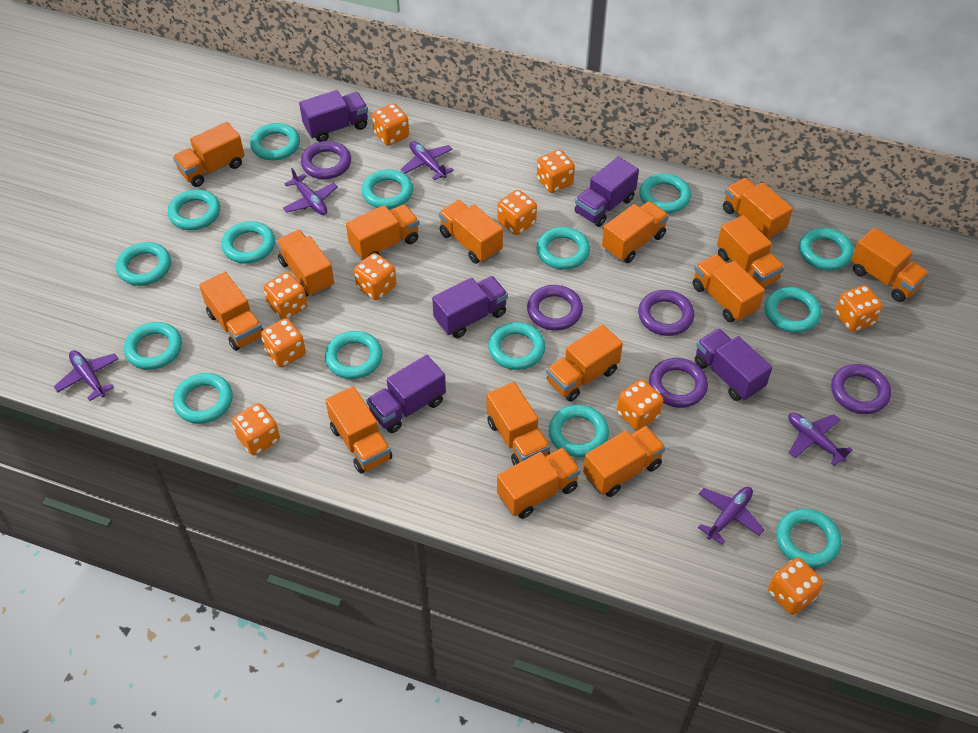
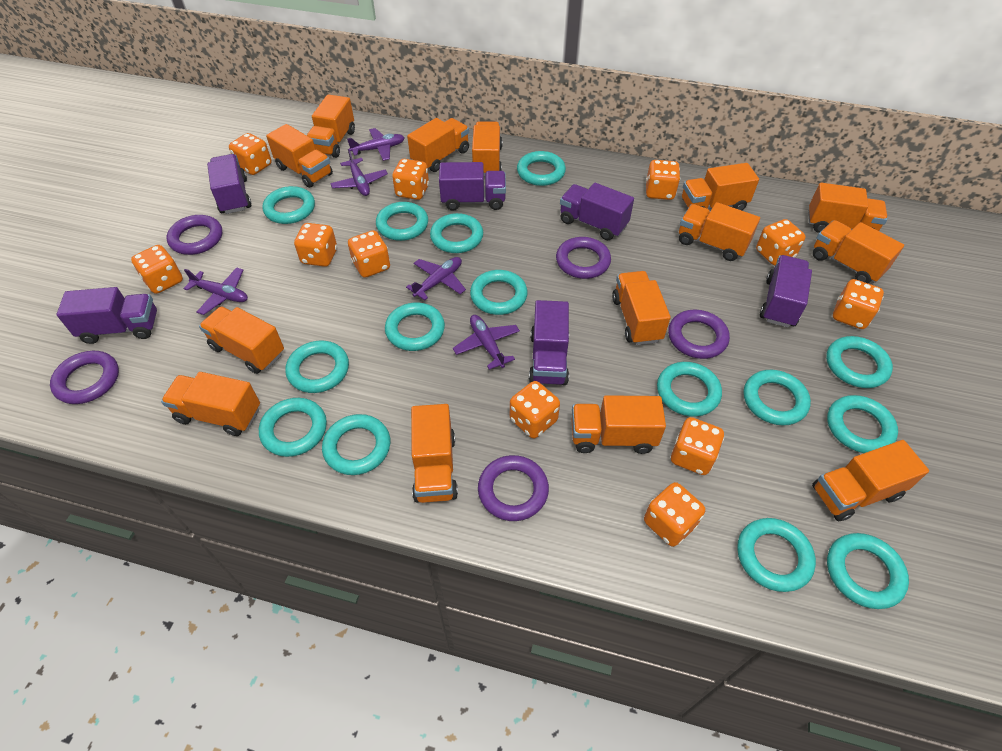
orange dice: [232,403,280,455] [261,318,306,368] [263,272,307,319] [354,253,396,300] [372,103,409,146] [498,190,537,235] [537,150,575,193] [617,379,663,430] [768,558,823,615] [835,285,883,332] = 10 -> [131,245,183,294] [229,133,272,175] [294,223,337,267] [348,230,390,278] [392,159,429,200] [510,381,560,438] [644,482,705,547] [646,160,680,200] [671,417,724,475] [756,219,806,265] [833,279,884,329] = 11
orange truck: [173,122,245,187] [199,272,264,351] [276,230,334,297] [325,386,392,473] [346,204,419,260] [439,200,503,264] [487,382,550,466] [497,448,581,519] [546,325,623,402] [583,426,666,497] [602,201,669,263] [693,254,765,322] [717,215,784,287] [723,178,793,240] [851,228,929,302] = 15 -> [161,372,260,436] [199,306,284,374] [266,124,333,188] [307,94,355,158] [407,118,469,172] [411,404,458,503] [472,121,502,176] [571,395,666,454] [612,271,671,345] [679,202,760,261] [682,163,759,210] [808,183,888,233] [812,440,929,521] [813,220,904,283] = 14
purple truck: [299,90,368,142] [366,355,446,433] [432,276,508,338] [575,157,639,227] [695,328,772,401] = 5 -> [57,287,157,344] [207,154,252,214] [439,162,506,210] [529,300,569,385] [560,183,634,240] [760,255,812,328] = 6

